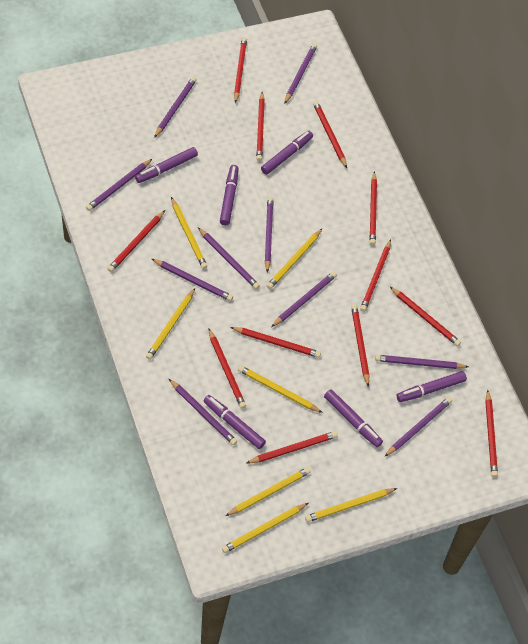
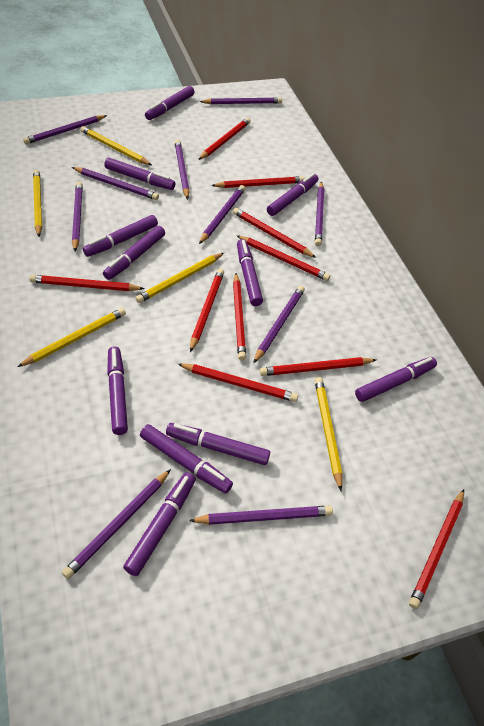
purple marker: [135,147,198,183] [204,395,266,449] [220,165,239,225] [261,131,313,175] [324,389,383,447] [397,371,467,402] = 6 -> [83,215,158,257] [103,226,165,280] [104,158,175,190] [107,346,128,435] [123,472,196,576] [140,424,233,493] [145,86,194,120] [166,423,270,465] [237,239,263,306] [267,173,318,216] [355,357,437,402] = 11
red pencil: [107,210,165,272] [209,329,246,409] [230,327,321,358] [234,37,247,103] [246,431,338,463] [256,92,265,161] [313,101,347,168] [351,304,369,387] [360,239,391,312] [369,171,377,245] [390,287,461,346] [485,390,498,477] = 12 -> [29,275,145,291] [178,363,298,402] [190,269,224,352] [198,118,251,160] [211,176,305,188] [233,208,316,258] [233,273,246,360] [236,235,330,281] [260,357,376,376] [409,489,464,609] = 10
yellow pencil: [146,288,195,360] [171,197,208,269] [222,503,308,553] [225,467,311,516] [238,365,323,413] [267,229,322,289] [305,488,397,522] = 7 -> [17,308,126,367] [33,170,42,237] [80,126,152,165] [136,253,224,303] [315,377,342,491] = 5

